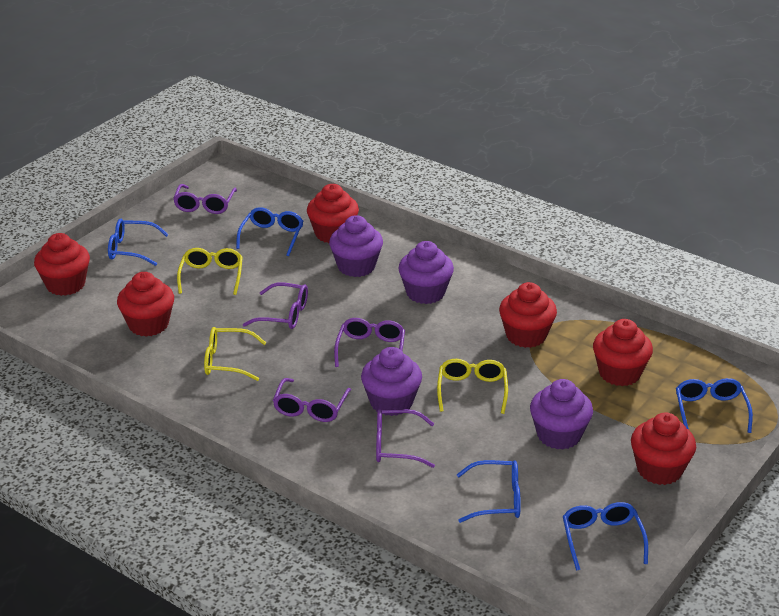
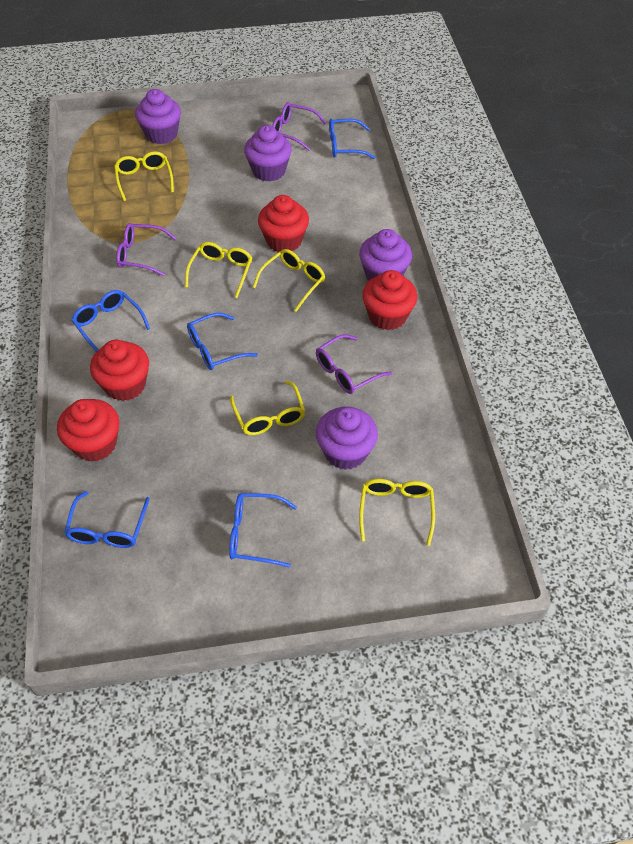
purple glasses: [173,184,237,214] [243,282,308,329] [273,378,351,422] [334,318,405,367] [376,409,435,468] = 5 -> [116,223,177,276] [272,102,326,151] [316,334,392,394] = 3
red cupcake: [34,233,90,296] [117,272,174,336] [307,184,359,243] [499,282,557,348] [593,319,653,386] [631,412,696,485] = 6 -> [57,399,120,462] [90,340,149,401] [258,195,309,252] [362,270,417,330] = 4
yellow glasses: [177,248,243,295] [204,327,266,381] [437,359,508,414] = 3 -> [114,151,174,201] [185,242,252,298] [230,381,305,435] [253,249,325,312] [359,479,435,546] = 5

